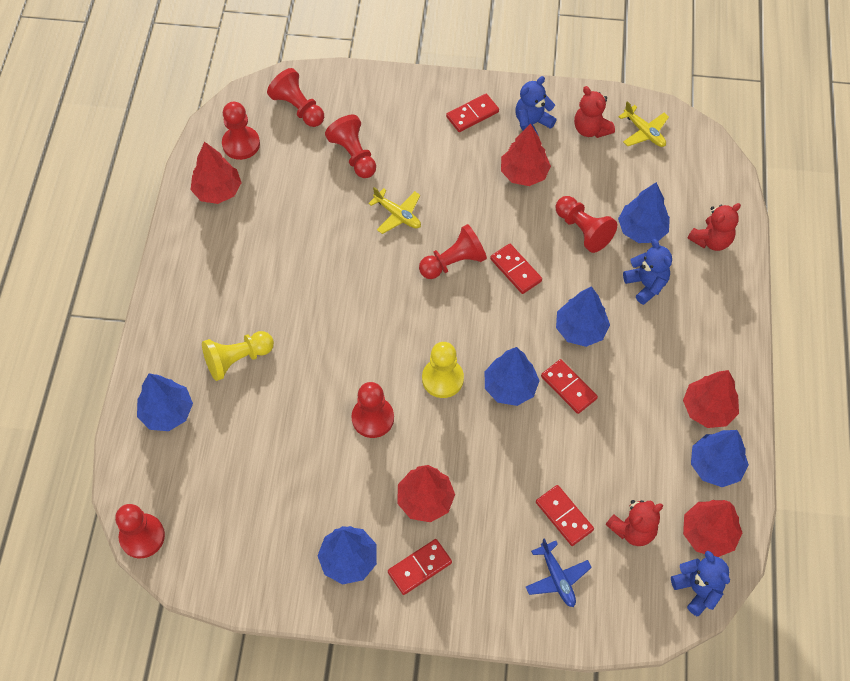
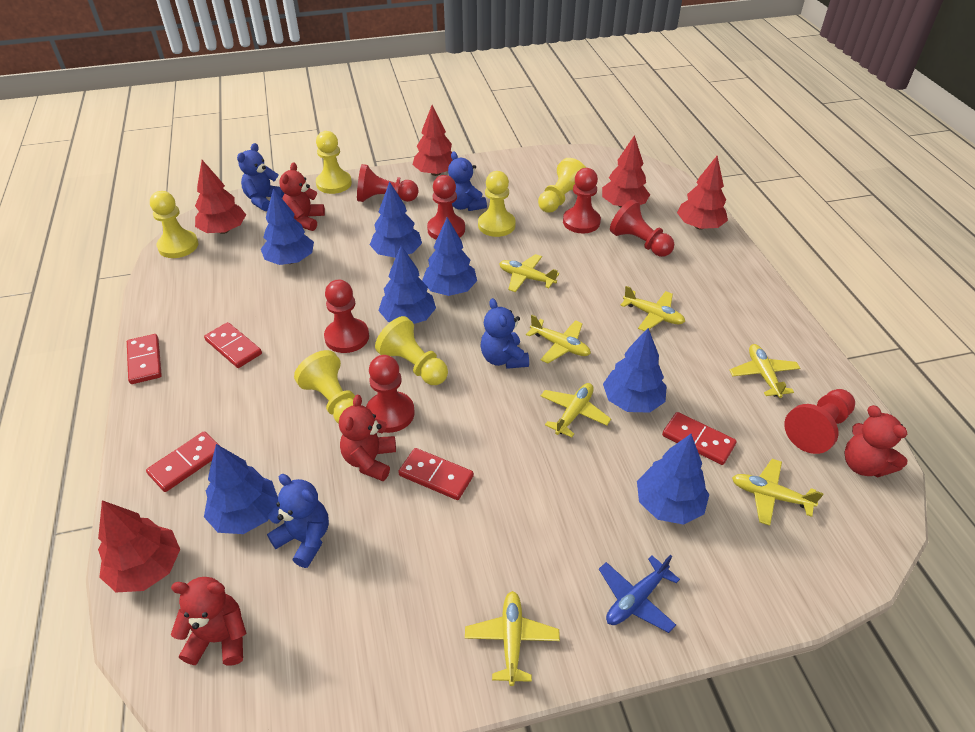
blue teddy bear: [515,76,557,135] [623,239,672,305] [671,551,730,616] = 3 -> [237,143,285,211] [267,474,329,568] [448,151,487,211] [480,298,529,369] = 4
blue tree: [137,374,193,431] [317,526,377,585] [485,347,540,406] [556,286,610,347] [618,182,670,243] [691,430,749,487] = 6 -> [204,444,278,534] [261,188,314,265] [370,181,422,258] [378,245,436,324] [422,217,477,296] [603,328,667,413] [637,434,709,525] = 7
red teddy bear: [574,86,615,138] [606,500,663,546] [687,203,741,251] = 3 -> [171,577,246,666] [279,162,325,231] [339,395,396,481] [844,405,908,477] = 4
yellow pawn: [202,331,274,381] [422,342,464,398] = 2 -> [150,191,198,258] [294,350,355,424] [316,131,352,194] [375,316,448,385] [478,171,516,237] [538,158,586,213] = 6
yellow plane: [368,187,421,234] [618,101,669,147] = 2 -> [465,591,560,686] [499,254,559,292] [526,315,591,364] [541,383,611,438] [621,286,685,331] [729,344,800,398] [732,459,824,526] = 7

